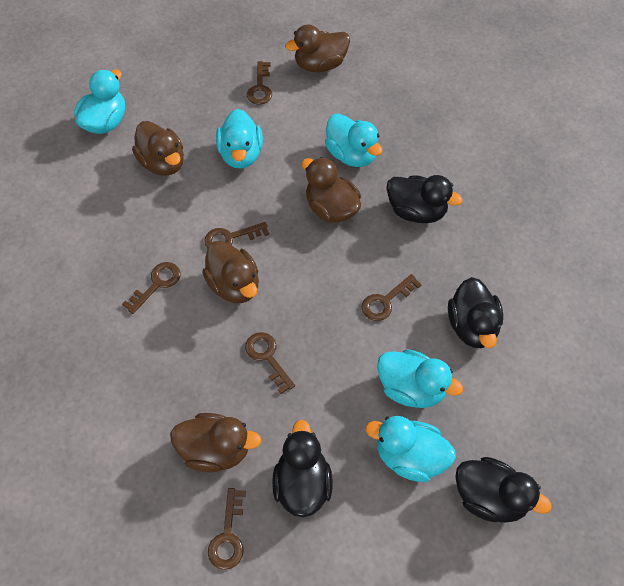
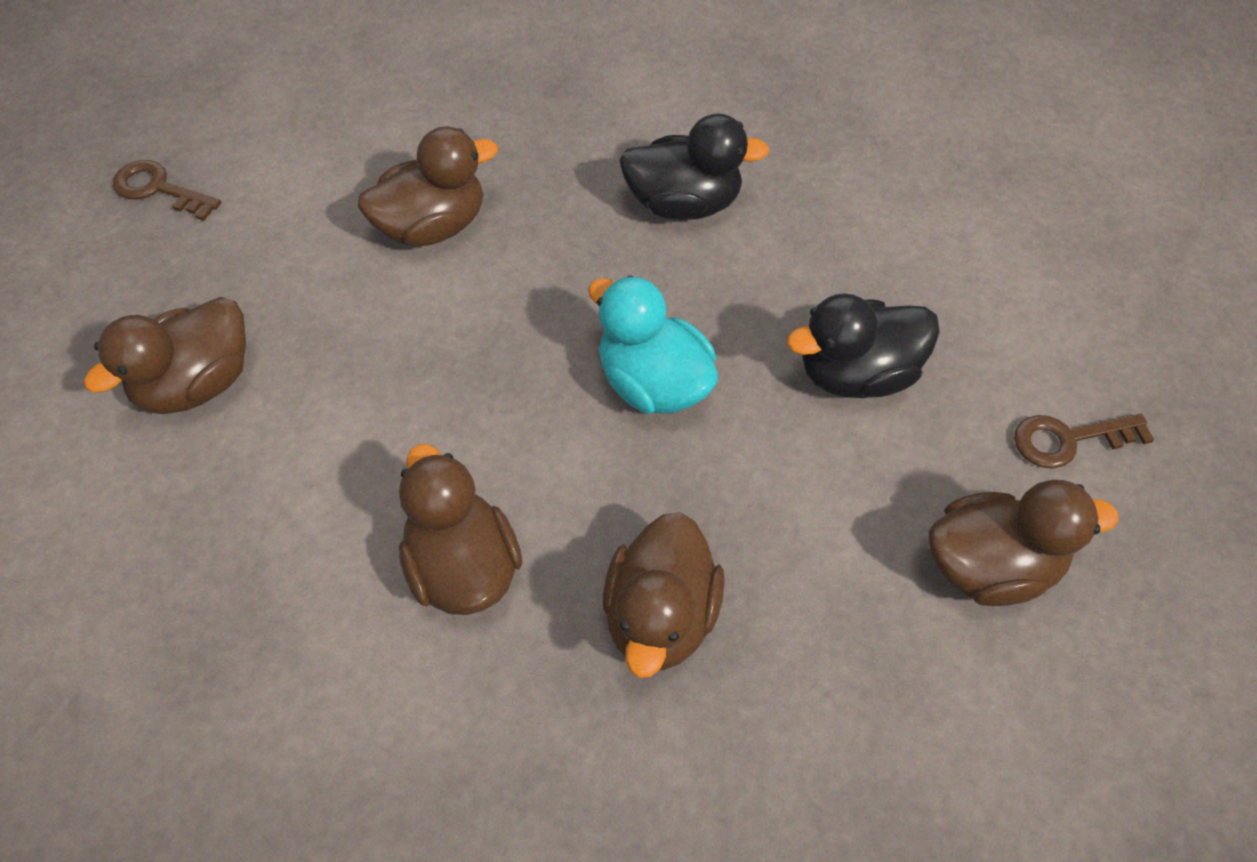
black duck: [272,420,333,517] [386,175,463,223] [448,277,503,348] [455,457,551,523] = 4 -> [619,113,770,220] [787,293,940,398] = 2
brown key: [122,262,181,314] [204,222,269,248] [208,488,246,570] [245,332,295,394] [247,61,272,105] [362,274,422,321] = 6 -> [113,160,221,221] [1014,414,1154,468] = 2
turquoise duck: [74,69,125,134] [216,109,263,169] [325,113,382,167] [365,416,456,482] [377,349,463,408] = 5 -> [588,275,718,414] = 1

